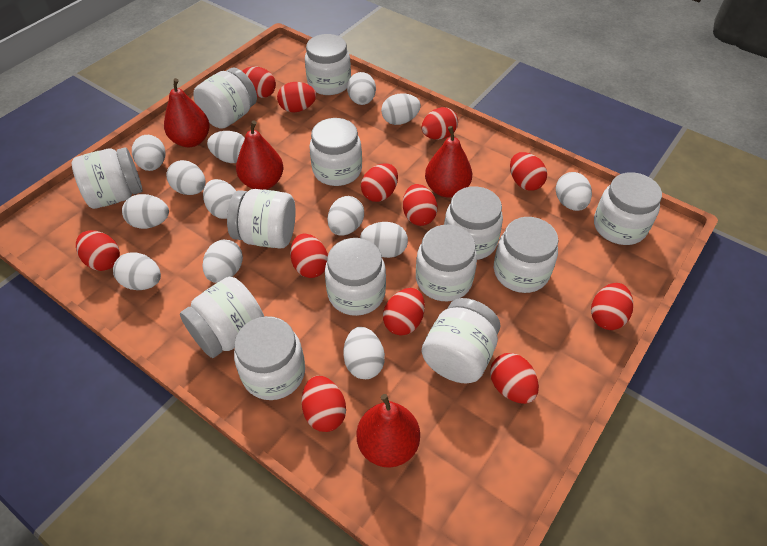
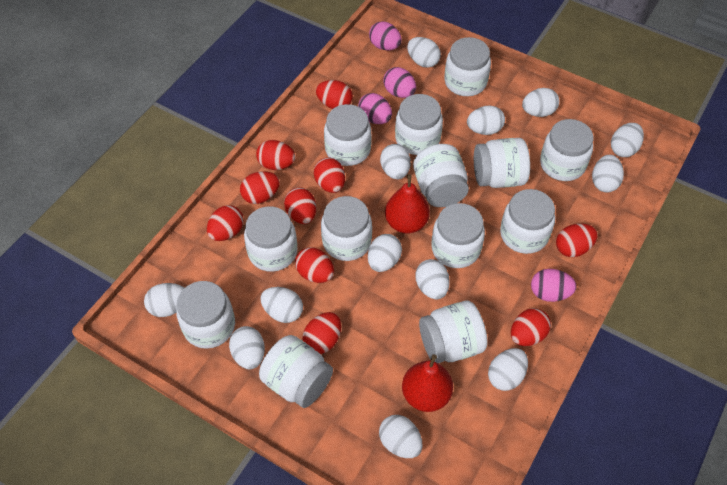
pink egg: none = 0 -> [358,93,392,124] [369,21,402,50] [383,67,416,98] [531,269,577,302] = 4
red egg: [76,230,120,271] [242,66,276,98] [277,82,316,112] [290,234,328,278] [302,376,346,432] [361,163,398,202] [383,288,425,336] [403,184,437,226] [421,107,458,140] [490,353,539,404] [510,152,547,191] [591,283,633,330] = 12 -> [207,205,244,241] [240,171,280,204] [256,140,295,170] [284,188,316,224] [295,247,334,283] [302,312,341,354] [314,157,345,193] [316,80,353,109] [511,308,551,346] [556,224,597,257] = 10
red pear: [164,78,210,147] [236,121,284,190] [357,394,420,467] [425,126,472,197] = 4 -> [385,174,430,234] [402,354,453,412] = 2

